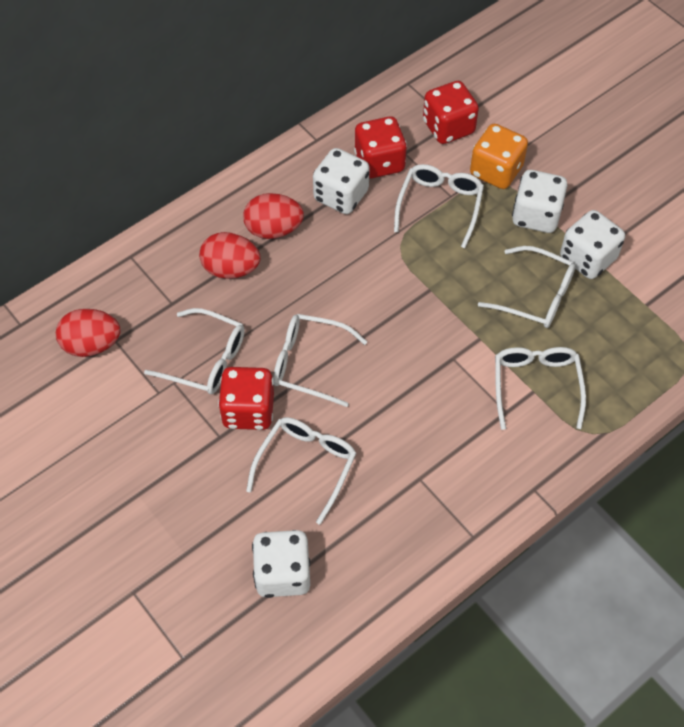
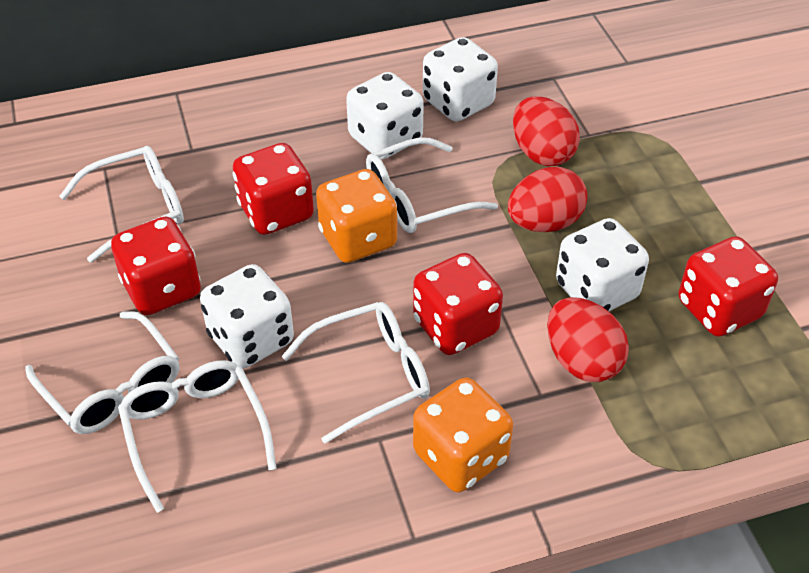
orange dice: [470,124,528,189] = 1 -> [316,169,397,263] [413,377,513,492] = 2
red dice: [218,367,274,430] [354,117,407,178] [423,81,479,144] = 3 -> [111,217,201,315] [233,143,314,235] [413,253,503,355] [679,236,778,337] = 4
white glasses: [144,308,245,394] [246,417,356,525] [273,314,367,407] [394,164,484,248] [478,246,576,328] [495,347,586,430] = 6 -> [25,311,179,434] [59,146,184,263] [118,360,277,513] [282,302,430,444] [366,137,498,233] = 5

